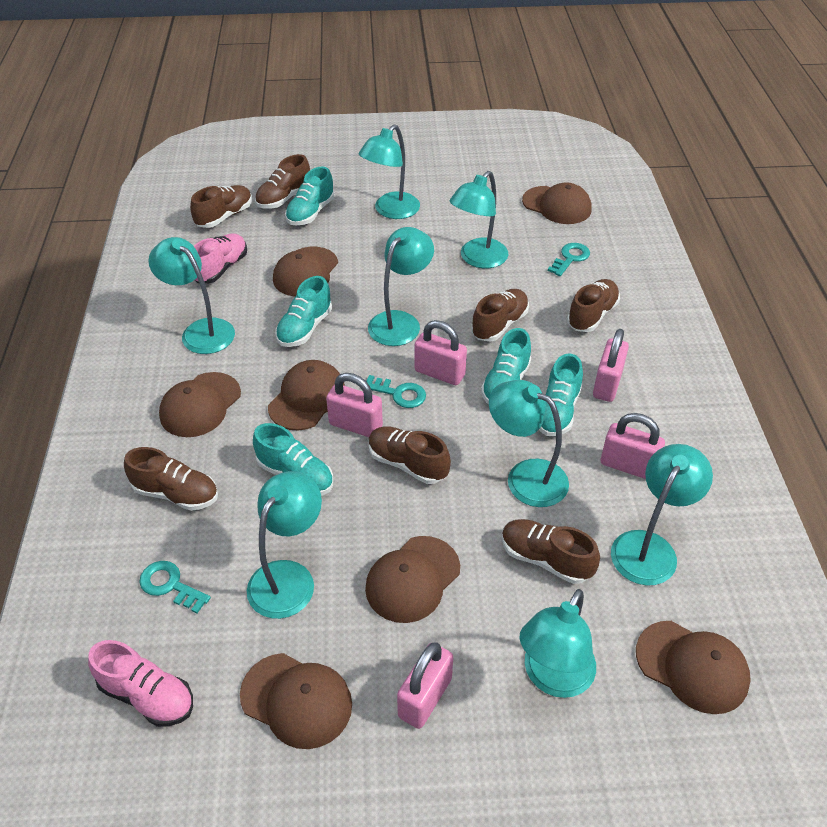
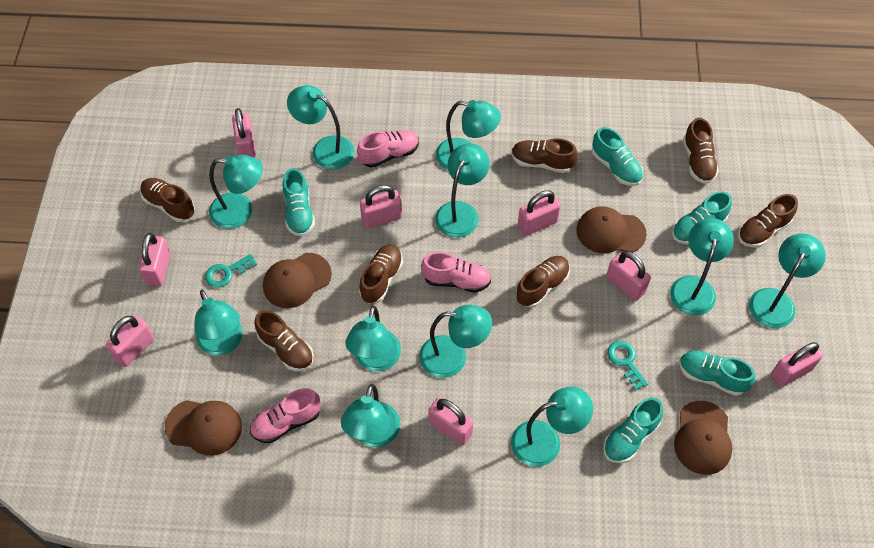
brown cap: [159,372,241,437] [240,653,352,749] [268,360,345,431] [273,247,338,297] [365,536,460,623] [522,182,592,224] [636,621,751,714] = 7 -> [165,400,242,456] [263,253,332,308] [576,206,647,253] [674,401,733,475] = 4
pink padlock: [326,373,383,437] [397,642,453,729] [415,320,467,385] [593,329,629,402] [601,413,665,479] = 5 -> [106,316,154,367] [139,233,171,286] [232,108,256,158] [360,185,402,228] [429,397,474,446] [518,190,561,236] [606,251,651,301] [771,342,823,387] = 8
pink shoe: [88,640,193,727] [194,233,247,283] = 2 -> [250,388,321,443] [357,130,419,168] [421,252,491,293] = 3
turquoise key: [139,561,211,613] [366,375,426,408] [548,243,590,276] = 3 -> [205,254,257,288] [607,341,648,390] = 2
turquoise lamp: [148,237,235,354] [247,471,322,619] [359,124,420,219] [368,227,434,346] [450,171,508,268] [489,380,569,507] [520,589,596,698] [611,444,713,586] = 8 -> [194,290,243,356] [209,155,263,229] [287,85,355,170] [341,384,400,447] [345,306,401,371] [419,305,492,378] [435,143,490,238] [436,100,501,170] [511,387,593,467] [670,218,734,316] [749,233,826,328] = 11

